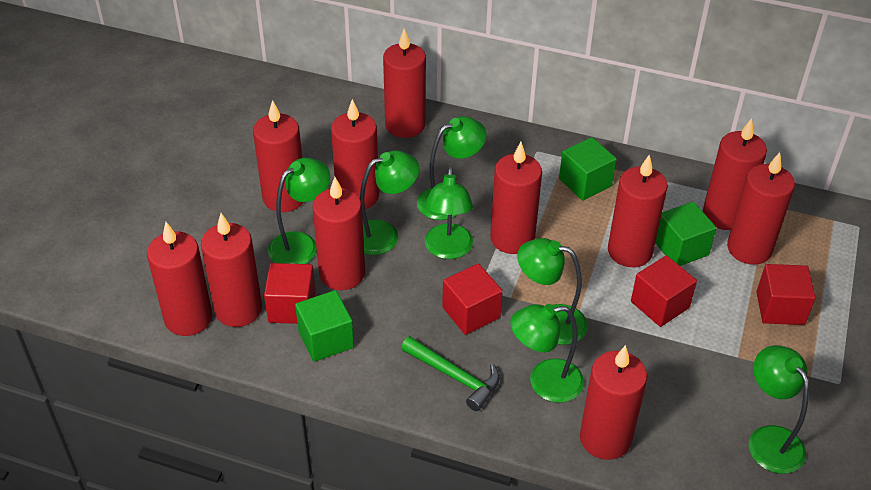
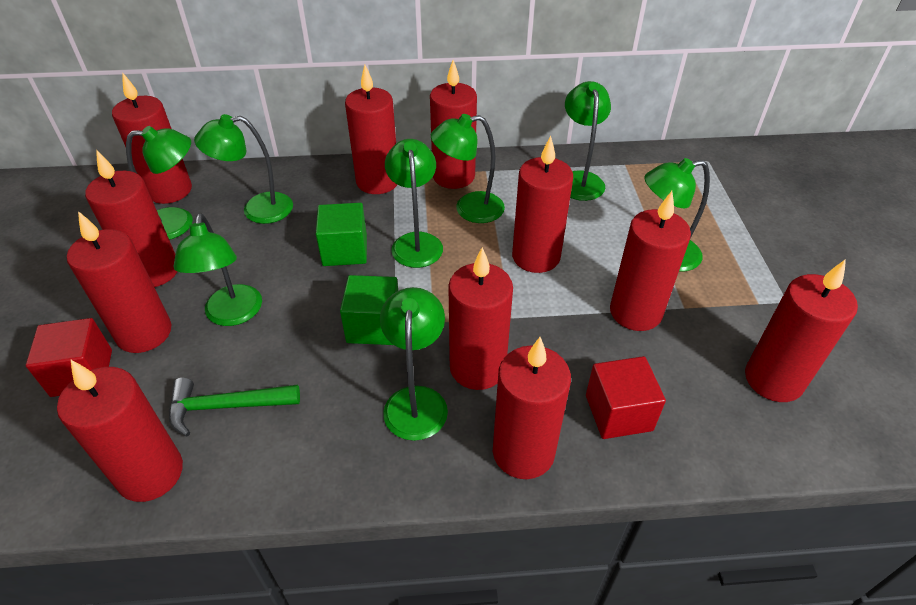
green cube: [295,290,354,362] [559,137,617,201] [655,202,717,266] = 3 -> [316,203,367,266] [340,275,398,345] = 2
green lamp: [268,158,330,264] [360,151,419,255] [417,116,487,220] [425,167,473,259] [510,304,584,403] [517,238,588,345] [749,345,809,474] = 7 -> [126,126,193,240] [173,214,262,326] [194,114,293,224] [380,287,448,441] [385,139,443,268] [431,114,505,223] [565,81,611,201] [644,158,710,272] = 8
red cube: [264,263,316,324] [442,263,503,335] [631,255,697,327] [756,264,816,325] = 4 -> [26,318,112,397] [586,356,666,439] = 2

